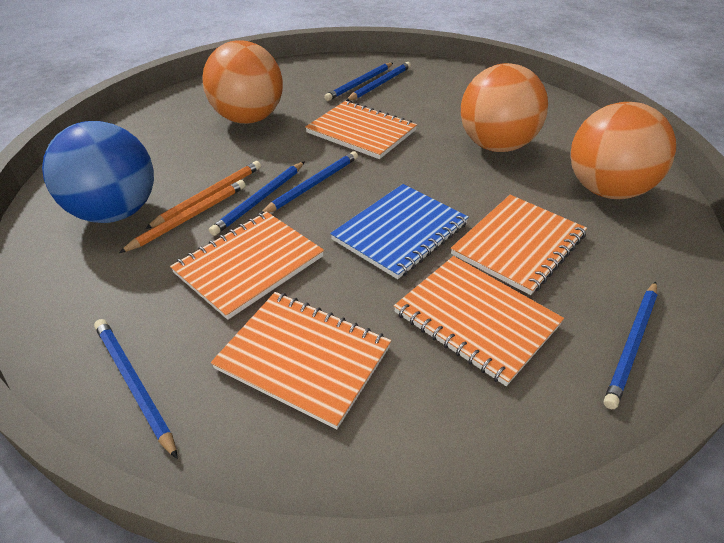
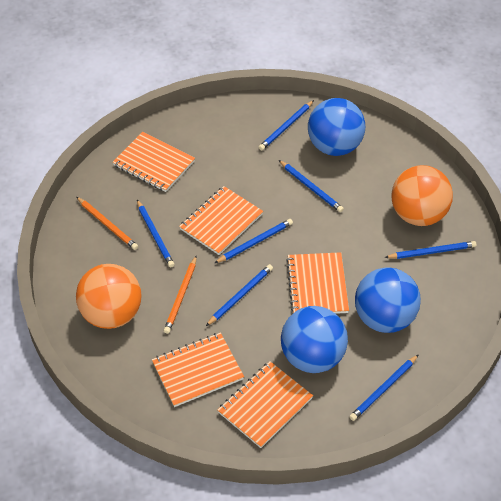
blue ball: [42,121,154,223] = 1 -> [281,306,348,373] [308,98,365,156] [355,268,421,333] = 3
blue notebook: [330,184,469,279] = 1 -> none = 0
blue pencil: [94,319,178,459] [209,161,305,236] [261,151,358,214] [324,63,393,101] [346,62,411,101] [604,281,657,409] = 6 -> [137,200,174,267] [206,264,273,326] [215,219,293,263] [259,100,314,150] [279,160,344,212] [349,354,419,421] [384,241,477,259] = 7
orange ball: [202,40,283,124] [461,63,548,152] [571,102,676,199] = 3 -> [76,264,142,329] [391,165,453,226] = 2

